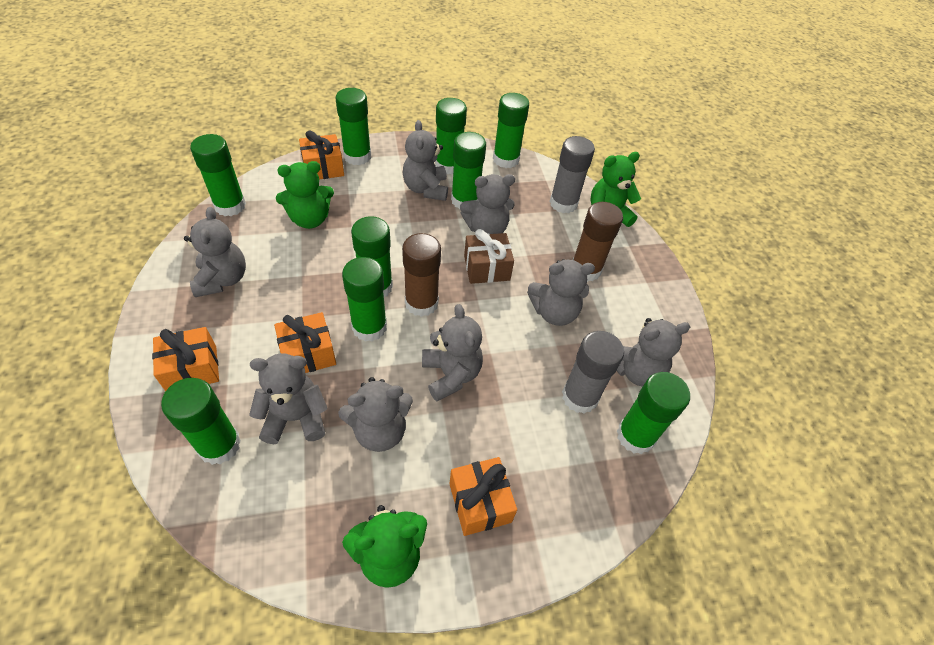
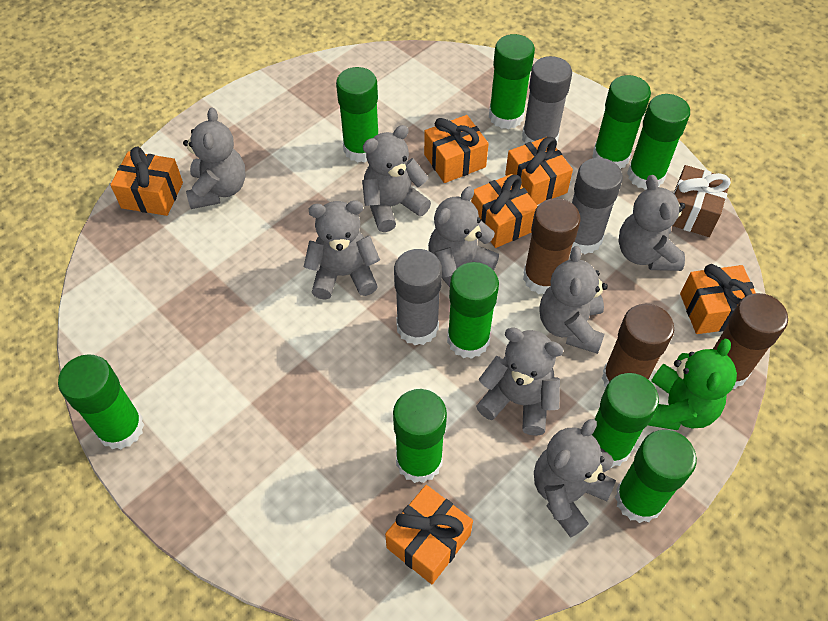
brown glue stick: [402,233,441,317] [573,202,623,282] = 2 -> [523,198,581,294] [602,304,674,387] [713,293,788,389] = 3
green teddy bear: [276,161,334,229] [342,505,427,588] [590,152,641,227] = 3 -> [648,339,737,430] = 1
grey glue stick: [550,136,595,213] [562,331,624,414] = 2 -> [394,249,442,345] [522,56,572,144] [571,158,623,254] = 3
orange gift: [152,327,219,391] [274,312,336,373] [299,130,344,179] [449,457,517,536] = 4 -> [110,147,183,216] [385,485,473,584] [424,115,489,183] [471,174,538,248] [505,137,573,205] [680,264,756,334] = 6

